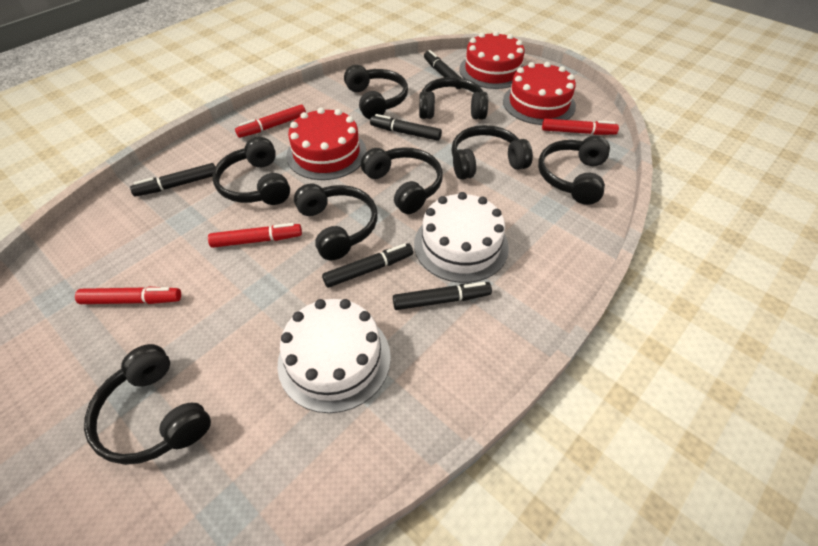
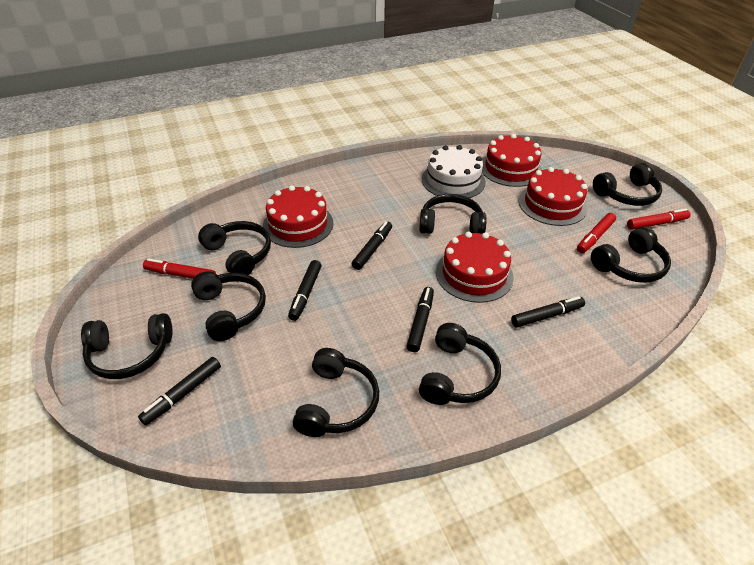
red cake: [286,107,366,180] [459,31,525,89] [503,62,576,125] = 3 -> [263,185,333,248] [436,232,514,303] [482,134,542,187] [519,167,587,226] = 4
red marker: [75,287,181,304] [208,223,302,248] [235,104,306,138] [542,119,619,135] = 4 -> [143,258,216,279] [577,213,616,253] [627,209,691,230] = 3
white cake: [277,299,391,413] [414,192,509,283] = 2 -> [422,145,486,198] = 1

